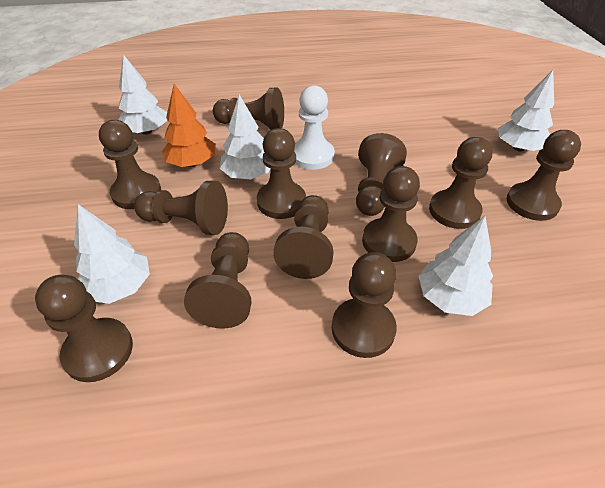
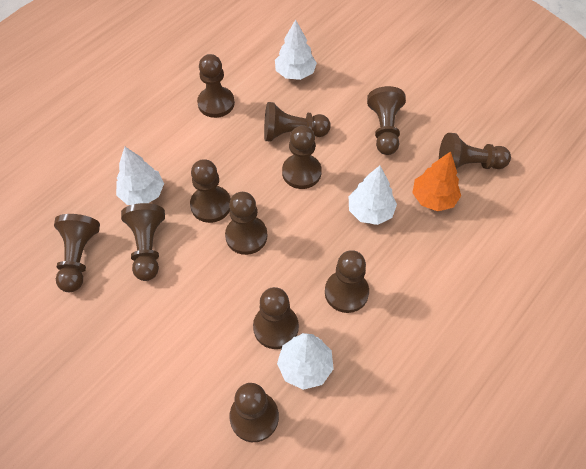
white pawn: [294,85,335,170] = 1 -> none = 0
white tree: [74,204,150,304] [118,54,167,135] [220,94,271,179] [419,216,493,316] [498,70,554,152] = 5 -> [116,147,164,205] [275,20,317,80] [277,333,334,390] [349,166,397,225] = 4

